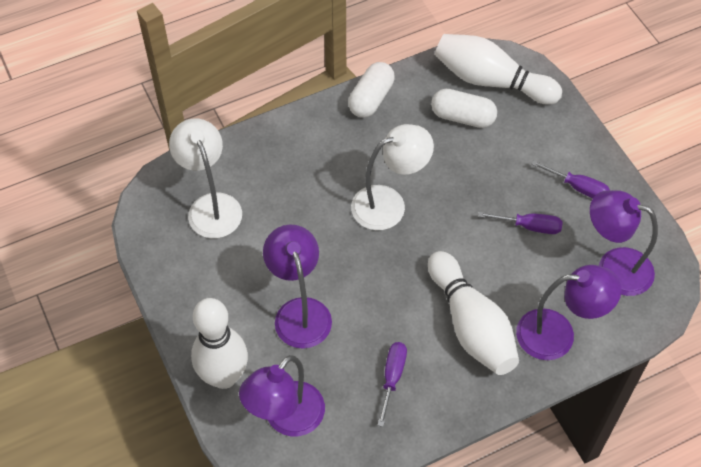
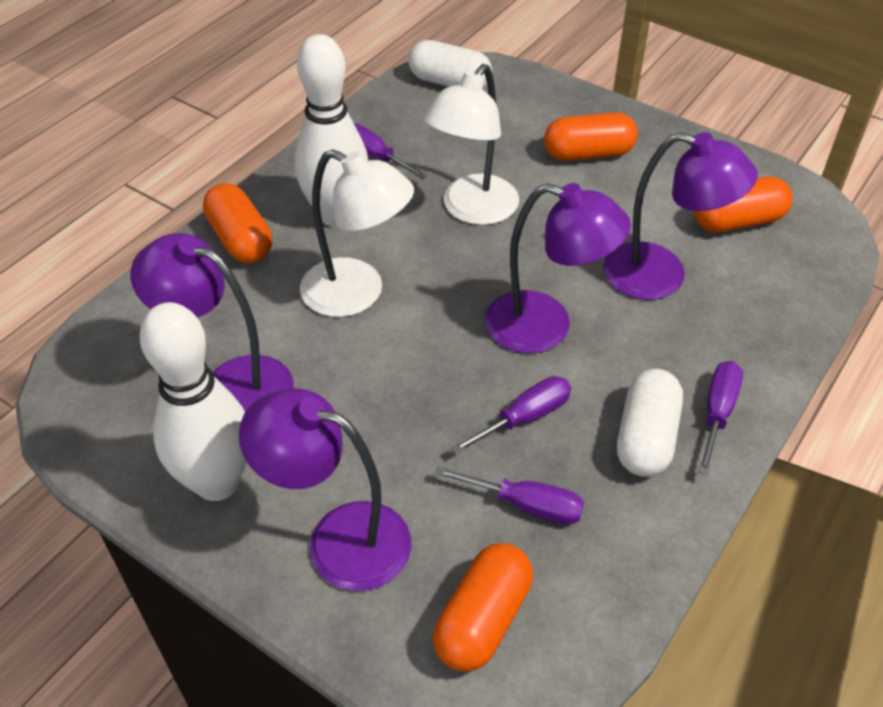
orange capsule: none = 0 -> [203,183,272,263] [433,543,533,672] [544,112,638,161] [694,176,793,233] = 4
purple screwdriver: [377,342,407,427] [478,212,562,234] [531,161,610,198] = 3 -> [354,123,428,179] [435,466,584,525] [450,376,571,454] [698,361,743,475] = 4
white bowling pin: [191,298,248,389] [428,251,519,375] [435,34,562,105] = 3 -> [140,302,247,501] [295,34,368,227] = 2

